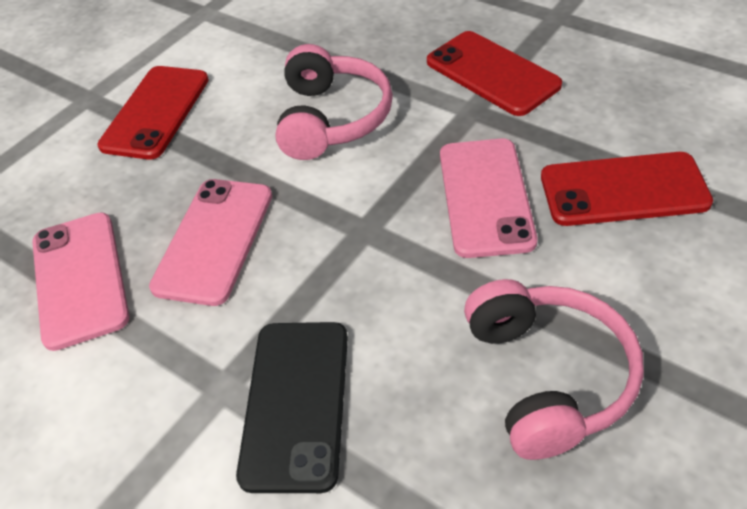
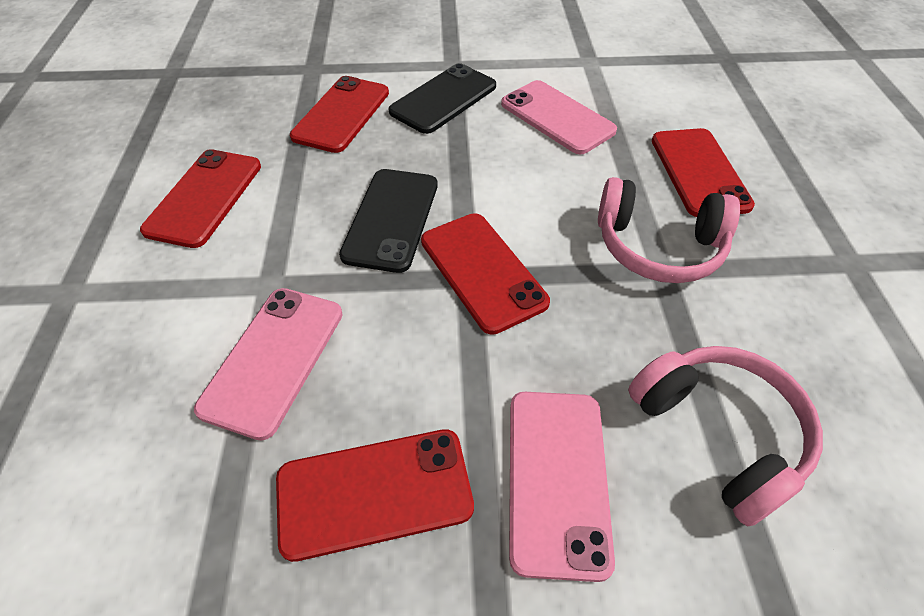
black phone: [236,322,348,493] = 1 -> [339,169,438,273] [388,63,496,134] = 2
red phone: [97,66,209,160] [427,31,562,116] [541,152,713,226] = 3 -> [140,149,261,248] [276,429,474,562] [290,76,389,153] [421,213,550,335] [652,128,755,217] = 5

